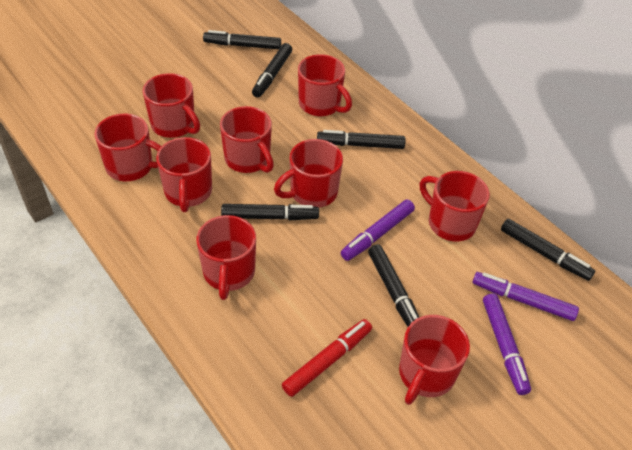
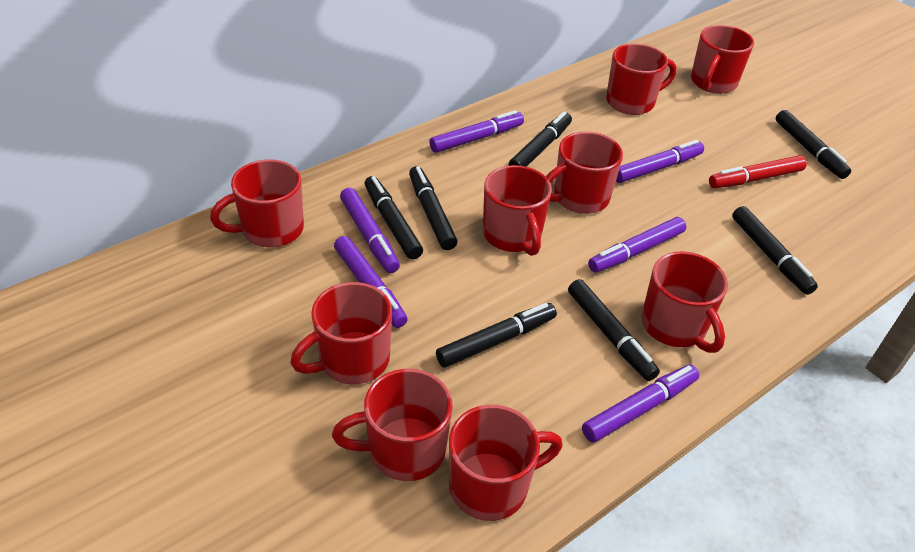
black marker: [203,30,281,49] [221,204,319,220] [252,43,292,98] [317,130,406,149] [368,244,419,327] [501,219,595,281] = 6 -> [365,176,423,259] [409,166,458,250] [436,303,557,368] [508,111,572,167] [568,279,660,381] [732,206,818,295] [776,110,851,179] = 7
purple marker: [341,200,415,261] [472,272,579,321] [483,293,531,395] = 3 -> [334,236,408,328] [340,188,400,273] [429,110,524,153] [582,365,699,442] [588,217,686,273] [616,140,704,183] = 6

